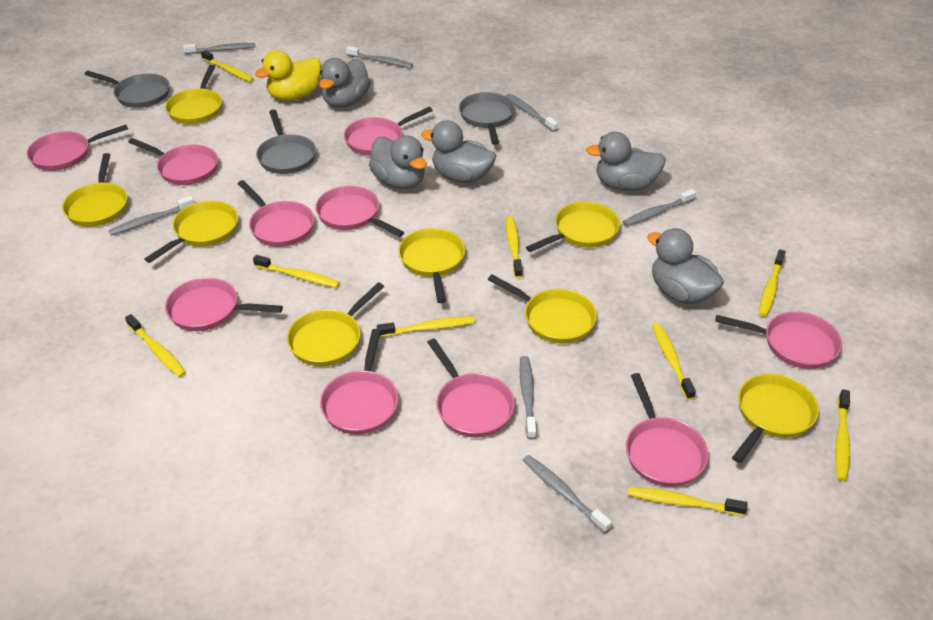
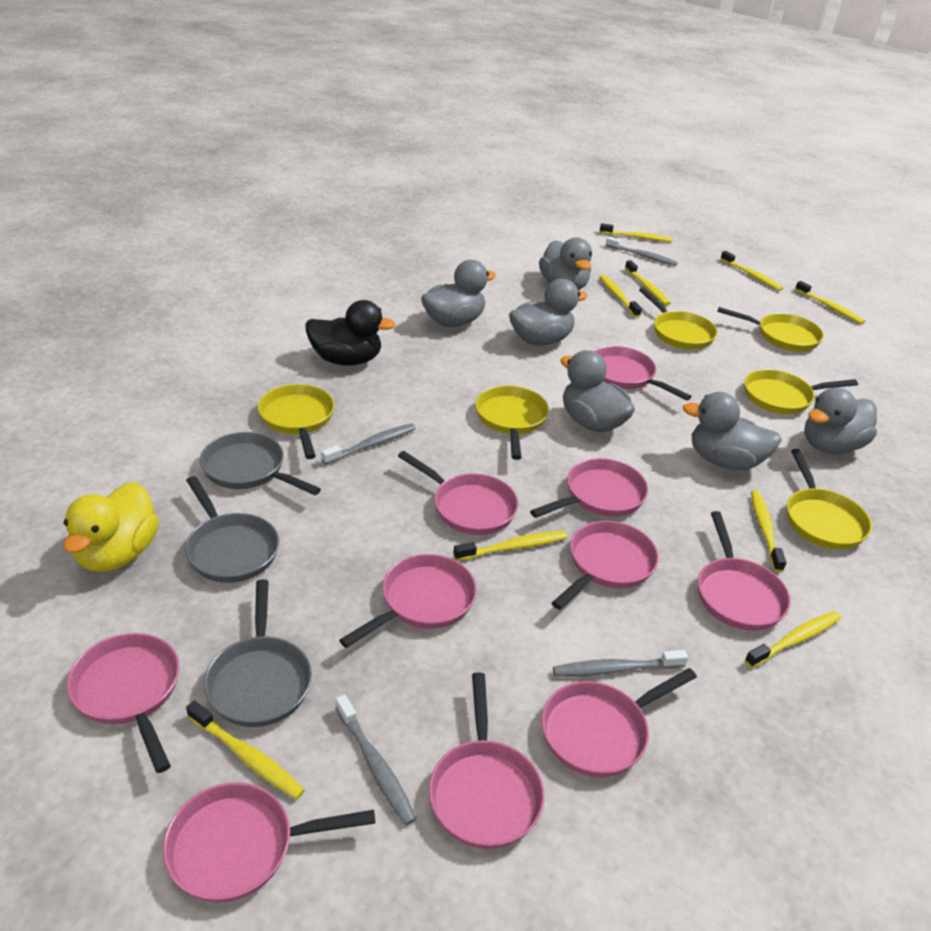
black duck: none = 0 -> [305,300,395,366] = 1
grey duck: [319,58,371,108] [369,135,427,189] [421,120,496,183] [586,132,666,191] [647,228,724,304] = 5 -> [421,260,496,327] [509,279,588,346] [539,237,592,290] [560,350,635,432] [683,392,782,470] [804,387,877,454] = 6
grey toothbrush: [109,196,194,235] [183,43,255,54] [346,46,413,68] [506,94,558,132] [520,356,536,439] [523,455,612,533] [623,189,696,226] = 7 -> [321,423,416,465] [335,694,417,825] [553,650,688,677] [606,236,678,266] = 4
yellow pan: [62,153,128,227] [144,201,238,263] [165,65,222,124] [287,282,384,366] [398,228,465,303] [488,274,597,343] [526,202,620,252] [732,374,819,463] = 8 -> [258,384,335,459] [475,385,549,460] [639,287,718,349] [717,307,824,351] [744,369,858,414] [787,449,872,550] = 6

